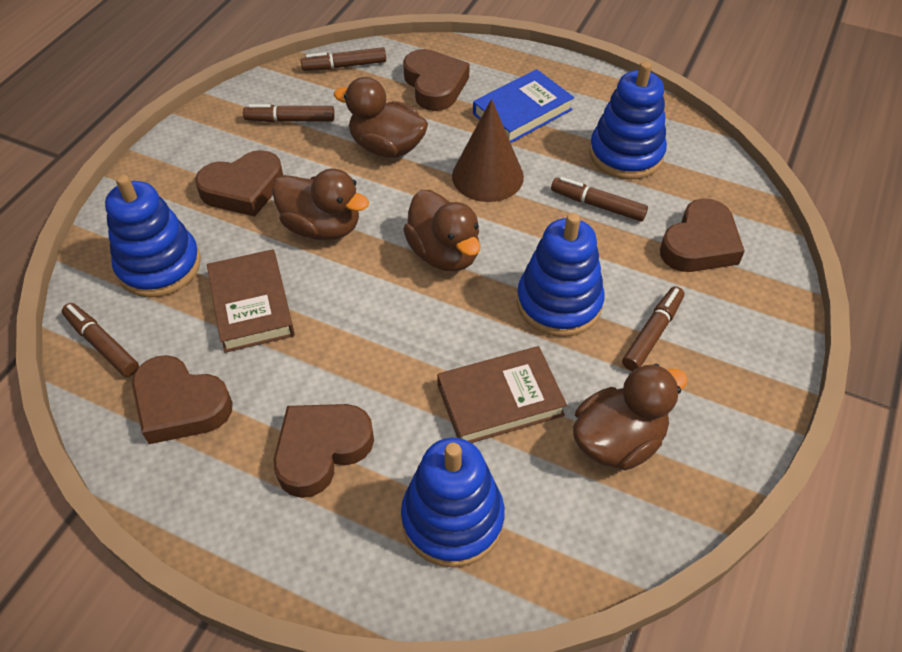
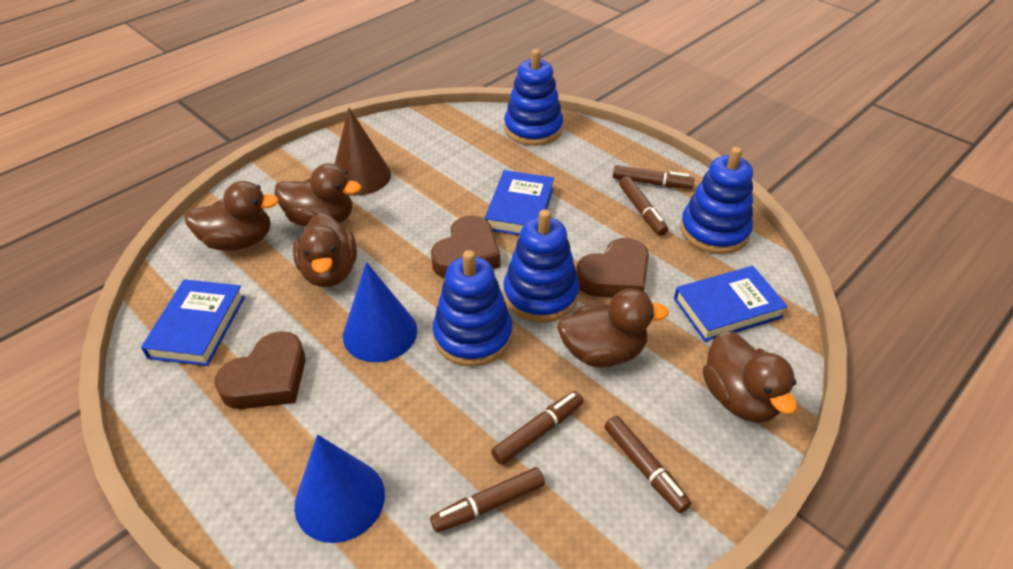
blue book: [473,69,574,143] = 1 -> [141,279,245,366] [484,170,554,235] [674,266,788,342] = 3
blue cone: none = 0 -> [294,434,385,543] [343,262,417,362] = 2
brown book: [207,249,295,353] [437,346,567,443] = 2 -> none = 0
brown duck: [272,169,369,241] [334,77,428,158] [403,190,481,271] [573,364,688,470] = 4 -> [184,181,279,251] [275,163,361,227] [293,213,357,287] [557,289,669,368] [703,331,797,423] = 5
brown heart: [132,355,233,444] [195,150,283,217] [273,404,374,498] [403,49,470,111] [660,198,745,272] = 5 -> [215,331,306,409] [431,215,500,278] [576,238,649,297] = 3

